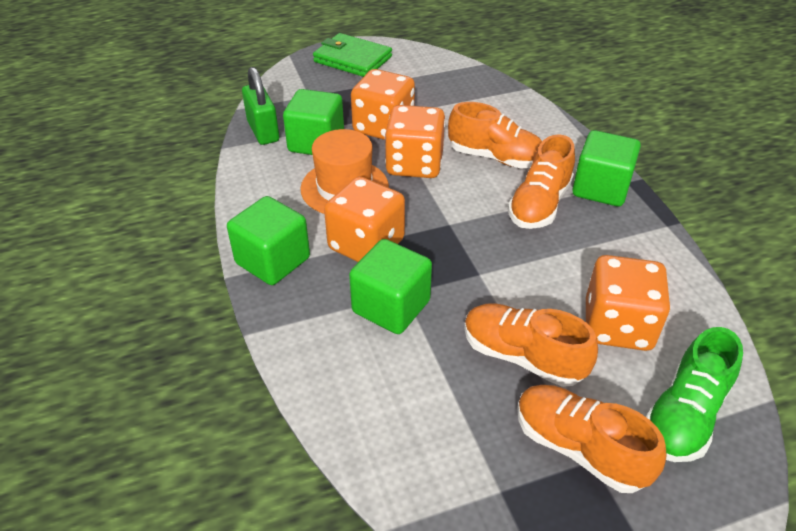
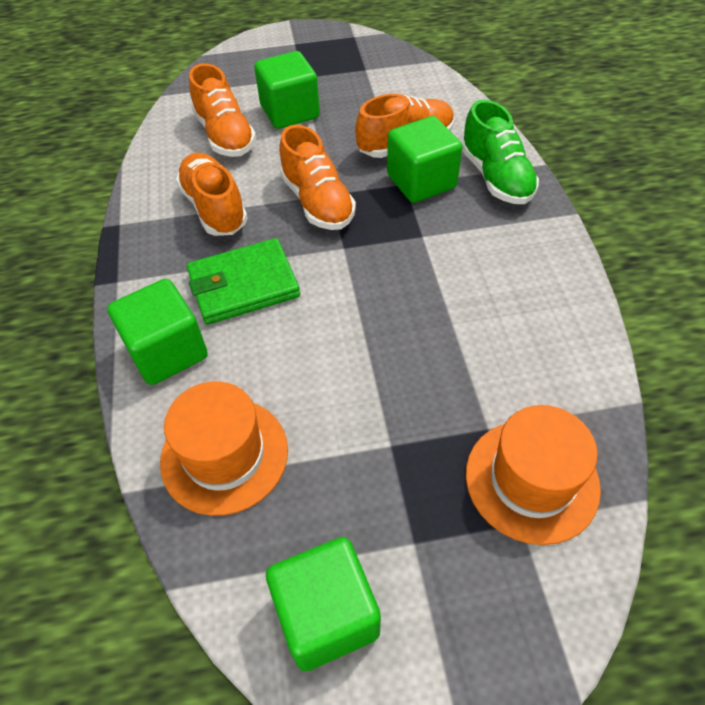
green padlock: [242,67,279,145] = 1 -> none = 0
orange dice: [324,176,405,262] [351,69,415,140] [385,105,445,178] [586,255,670,351] = 4 -> none = 0
orange hat: [300,129,389,214] = 1 -> [160,381,288,516] [466,405,601,545] = 2

